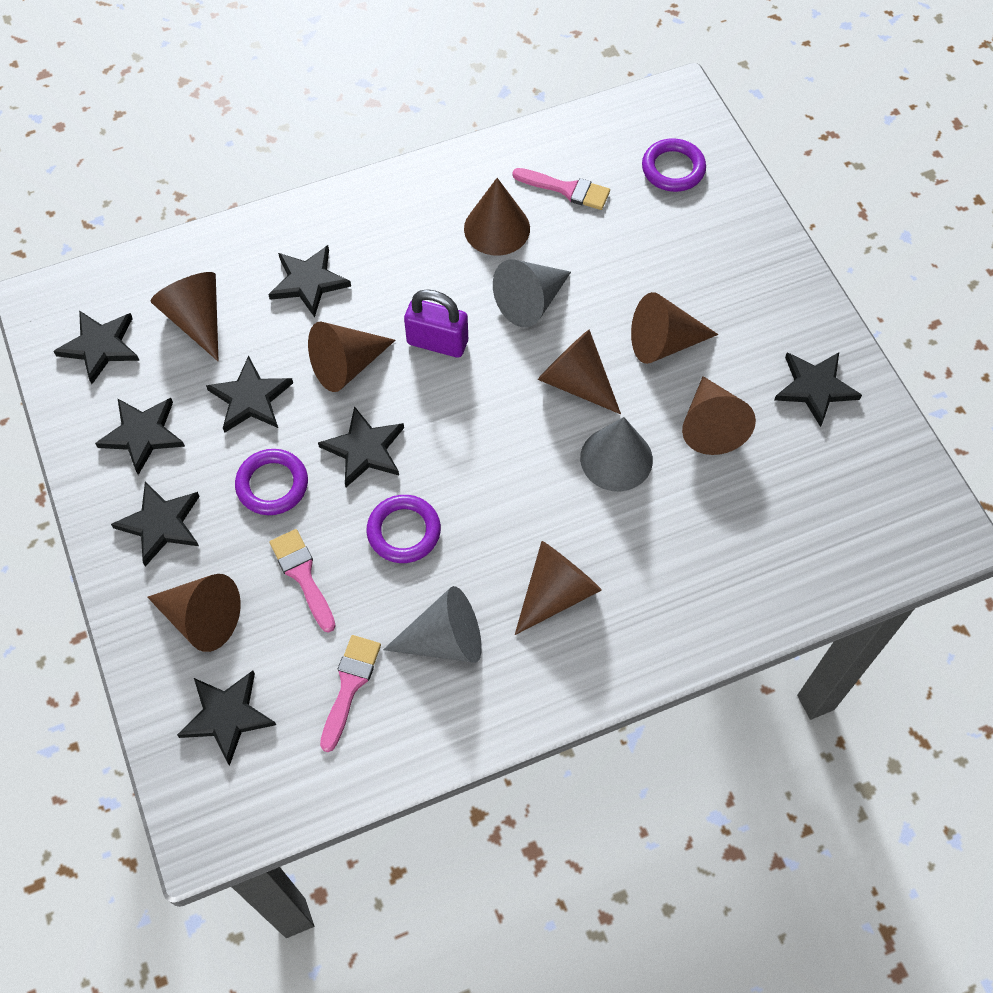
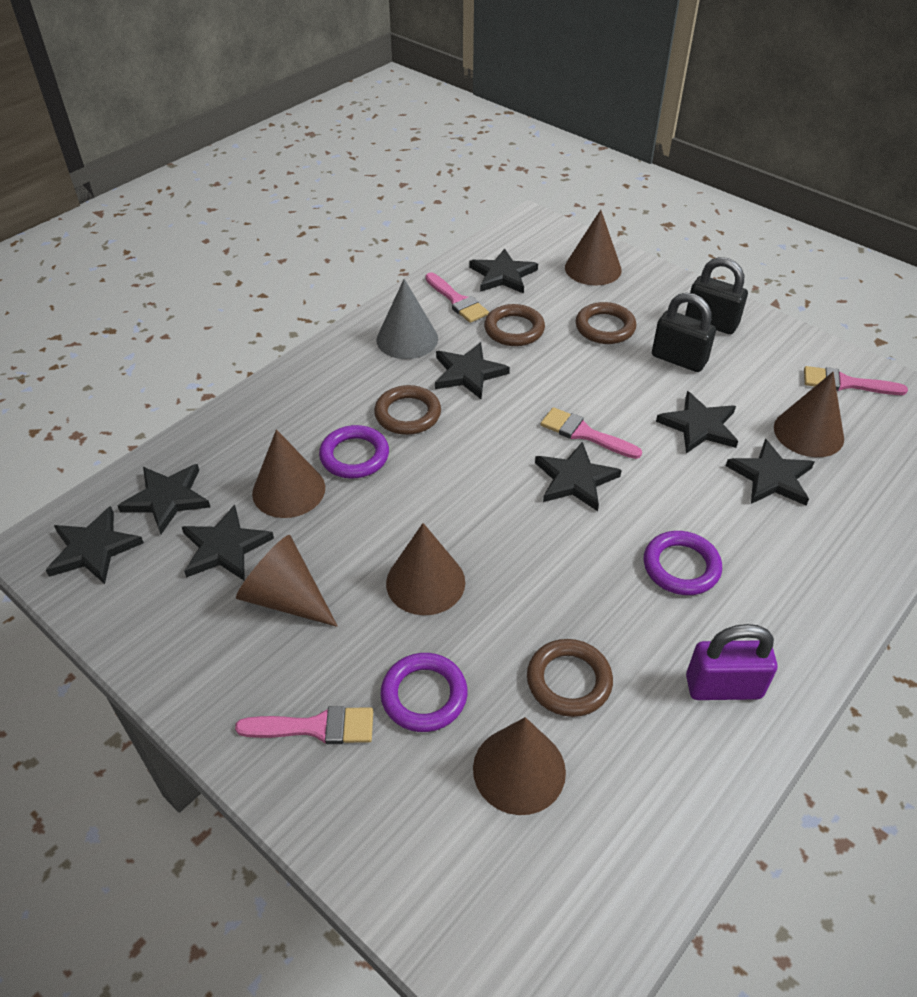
black padlock: none = 0 -> [652,293,716,372] [685,257,748,334] = 2
brown cone: [147,574,241,652] [151,272,219,361] [308,321,396,392] [464,178,530,256] [515,541,602,635] [538,329,621,414] [631,292,718,364] [682,376,756,455] = 8 -> [236,535,338,627] [252,429,325,518] [386,523,465,615] [473,717,566,815] [565,210,622,286] [774,372,844,457] = 6
brown ring: none = 0 -> [374,385,441,435] [484,304,545,346] [527,639,613,717] [576,302,636,344] = 4
grey cone: [383,586,482,663] [493,260,571,327] [580,417,653,491] = 3 -> [377,279,438,359] = 1
pink brush: [269,529,336,633] [320,635,381,752] [512,168,610,210] = 3 -> [235,706,373,744] [425,273,489,323] [541,407,642,459] [804,366,908,395] = 4

